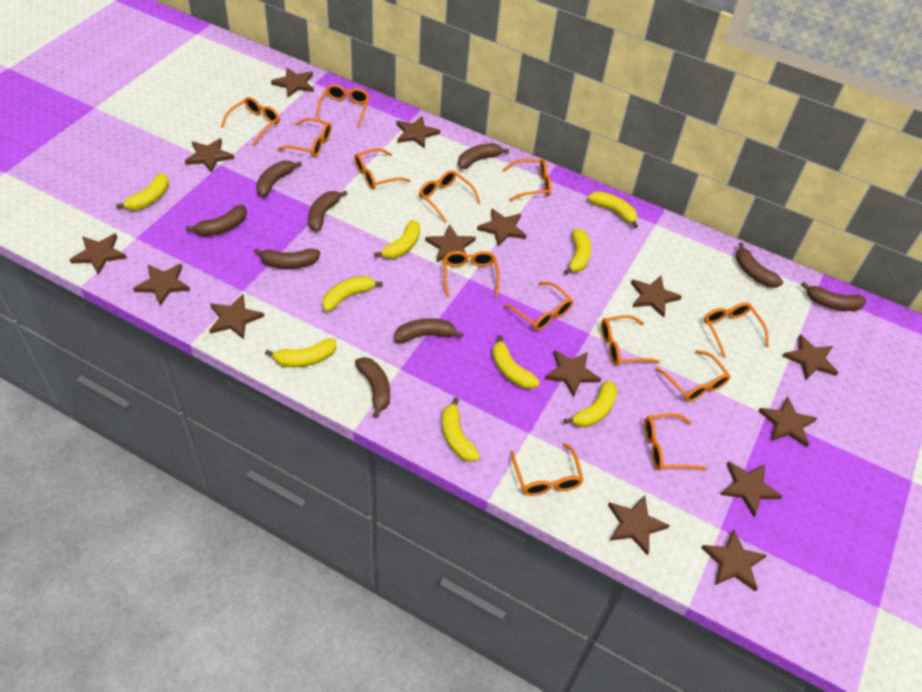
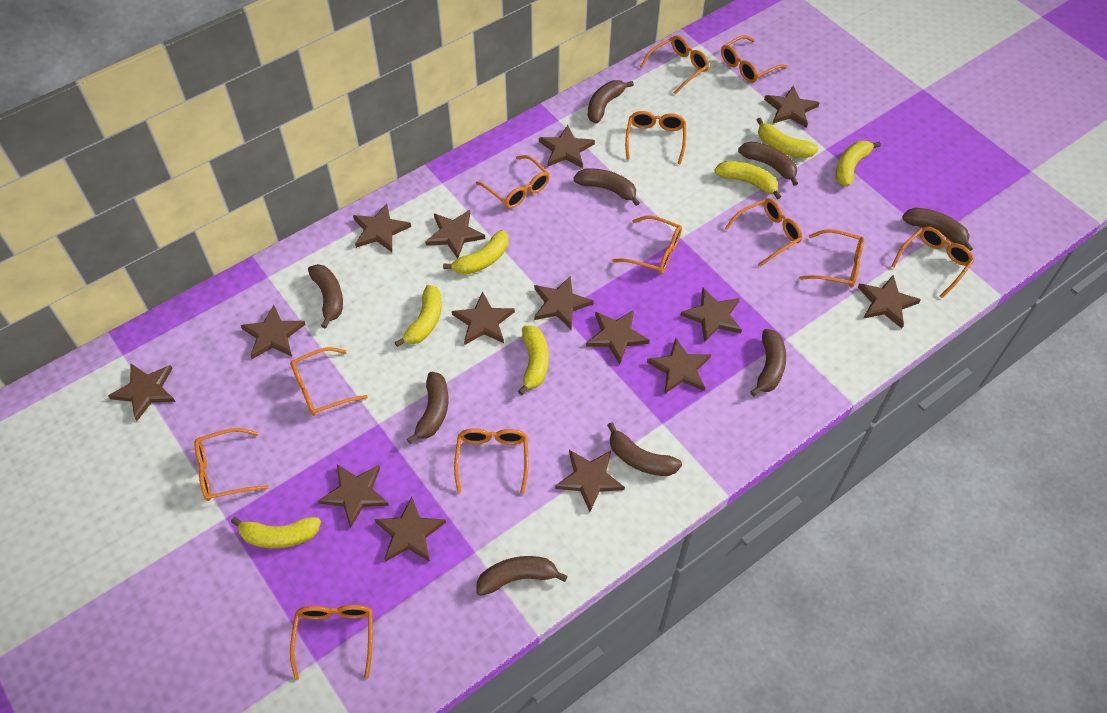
orange glasses: [221,97,280,145] [277,118,332,157] [317,84,370,127] [354,148,411,189] [419,170,481,223] [443,251,500,298] [503,159,551,201] [504,282,574,331] [510,443,584,496] [601,315,660,366] [644,413,707,471] [655,350,730,402] [704,302,769,358] = 13 -> [194,428,269,501] [290,347,368,416] [290,605,372,680] [454,428,528,494] [476,155,550,209] [612,216,682,274] [625,111,686,164] [640,36,709,94] [721,35,787,83] [725,198,802,267] [799,229,864,288] [891,227,974,298] = 12
yellow banana: [116,173,169,210] [265,338,336,367] [322,276,383,312] [374,220,420,259] [442,397,480,462] [492,335,540,389] [564,229,591,275] [564,380,617,427] [588,191,638,228] = 9 -> [231,517,321,548] [395,285,442,347] [443,230,508,275] [518,325,548,396] [714,161,782,200] [757,117,818,158] [836,141,881,187] = 7

